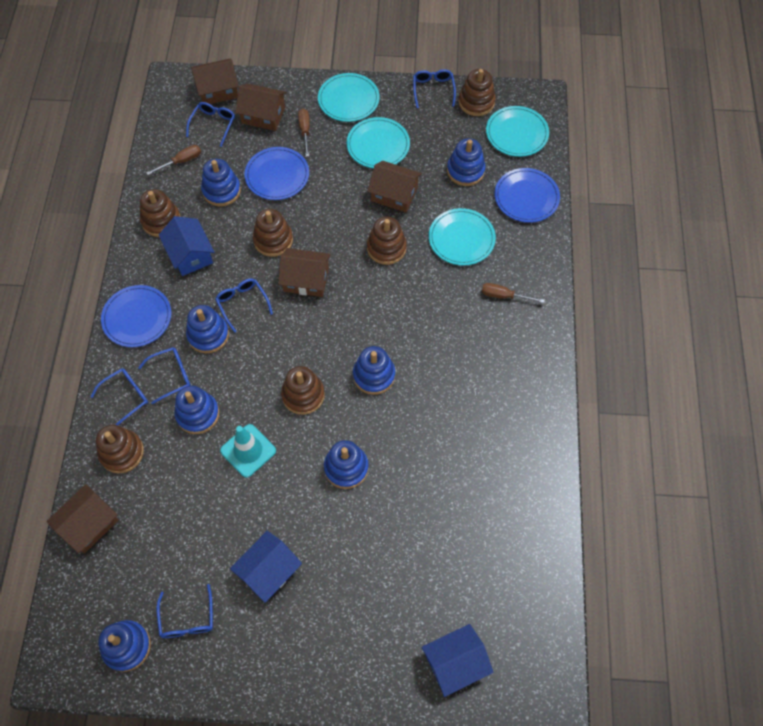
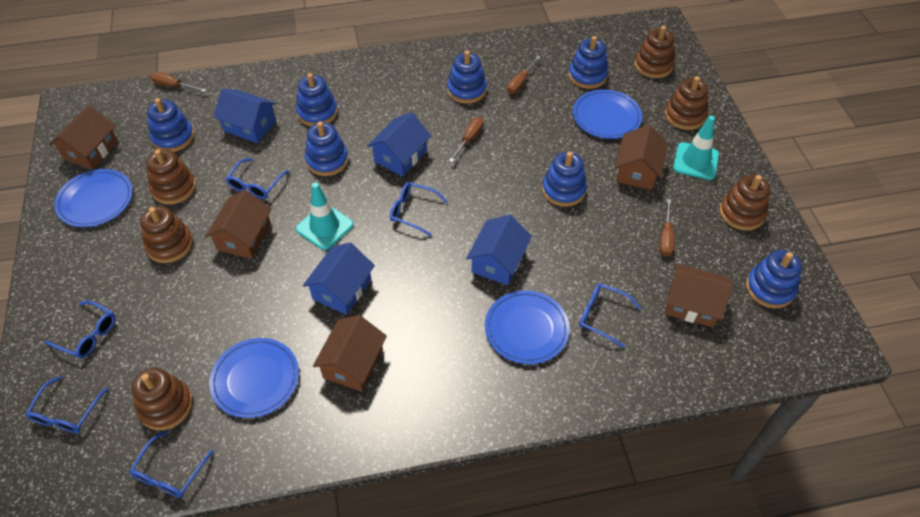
blue house: [159,216,214,276] [230,531,302,603] [421,624,494,697] = 3 -> [213,89,276,143] [303,242,375,315] [367,112,431,176] [466,214,532,285] = 4
blue plate: [101,285,171,347] [245,147,309,200] [495,168,560,223] = 3 -> [54,169,133,227] [209,338,299,418] [485,291,570,364] [573,89,642,139] = 4
brown screwdriver: [146,145,201,175] [298,109,310,157] [482,283,545,303] = 3 -> [150,72,206,92] [449,117,484,162] [507,56,541,94] [659,199,674,256] = 4
turquoise plate: [318,73,380,122] [347,117,410,168] [429,208,496,266] [486,106,549,157] = 4 -> none = 0
turquoise traffic cone: [220,424,276,478] = 1 -> [296,182,354,250] [673,116,719,180] = 2

